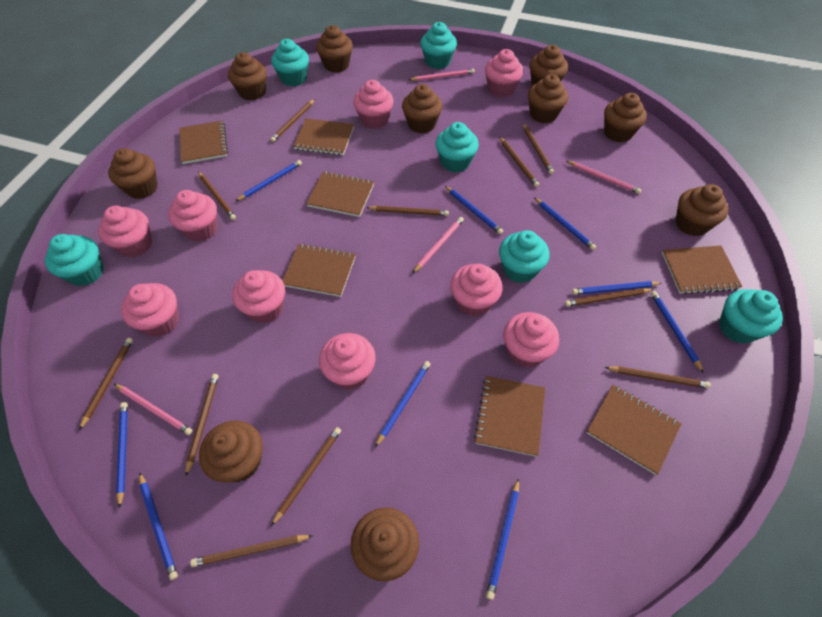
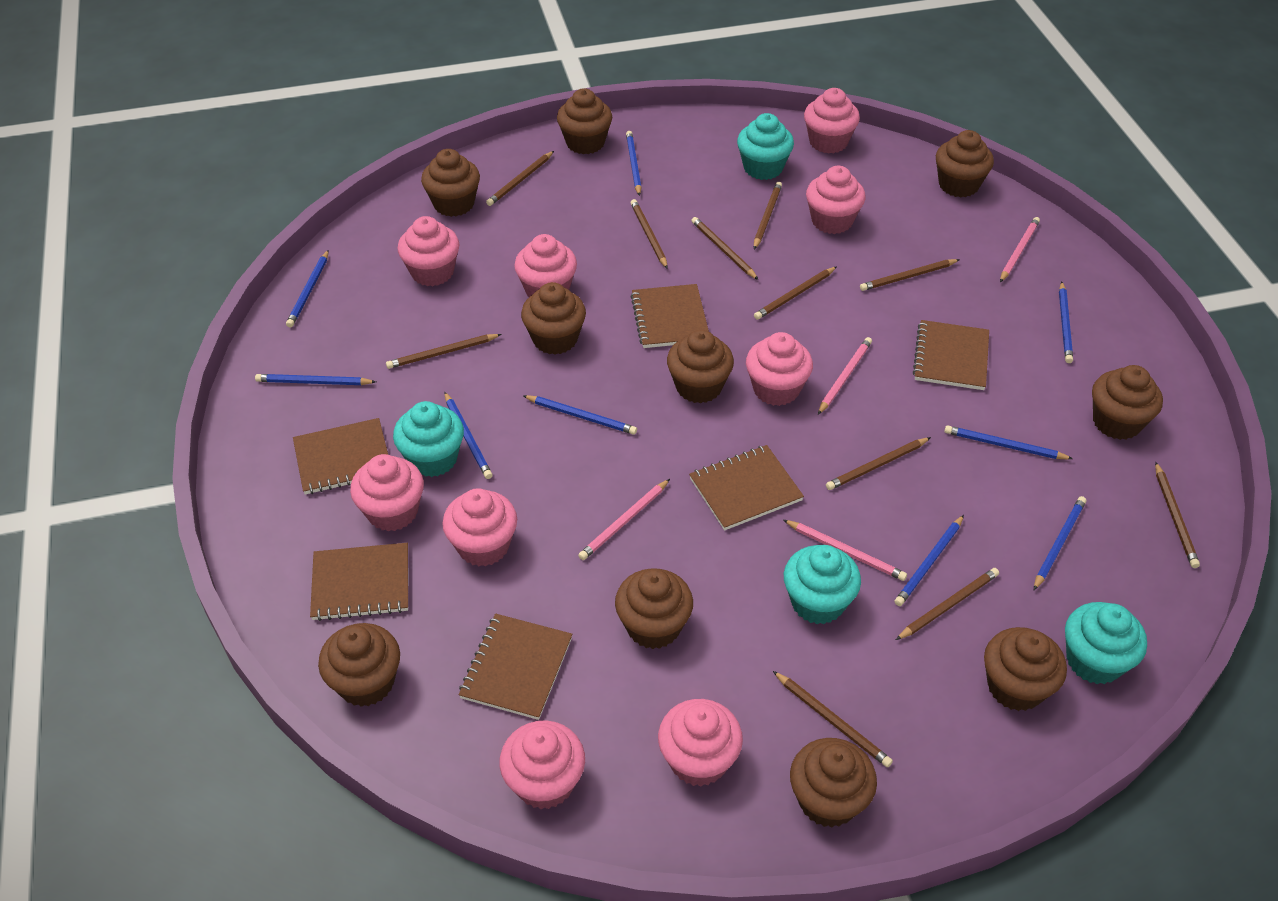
brown notebook: [179,121,228,164] [282,244,356,297] [293,118,354,155] [306,171,374,217] [474,376,545,457] [586,385,681,475] [662,246,742,294] = 7 -> [293,418,388,495] [310,543,408,621] [459,614,572,720] [630,284,709,348] [689,445,804,531] [913,320,989,390] = 6
turquoise cupcake: [45,234,104,286] [271,39,309,87] [420,22,457,69] [436,122,479,173] [499,230,549,283] [719,289,783,344] = 6 -> [393,401,464,477] [737,113,794,180] [784,545,861,624] [1065,602,1147,684] = 4

